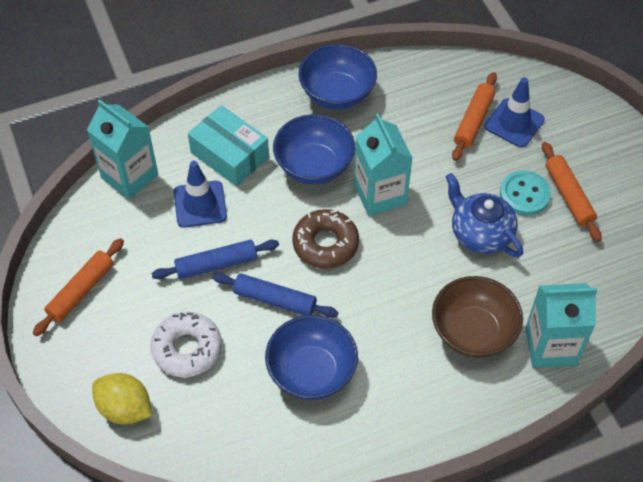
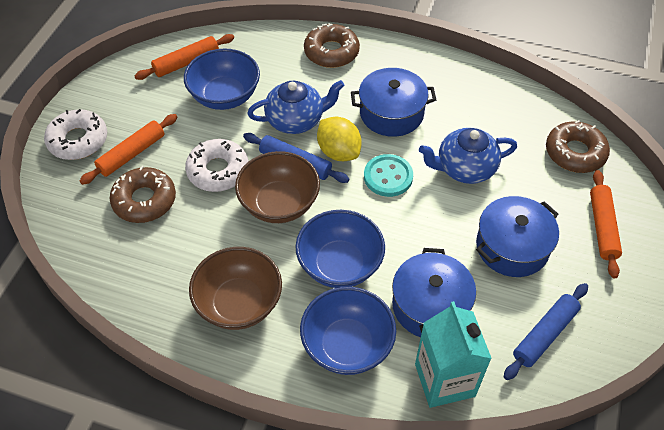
blue pot: none = 0 -> [351,68,436,137] [392,248,476,337] [476,196,559,277] = 3
blue teapot: [445,173,523,257] = 1 -> [247,80,344,134] [419,128,517,184] = 2
blue traffic cone: [174,161,227,228] [485,77,545,147] = 2 -> none = 0
brown bowl: [432,276,523,358] = 1 -> [189,247,282,330] [235,151,320,223] = 2
brown donut: [292,209,359,269] = 1 -> [109,166,176,223] [304,23,360,68] [546,120,610,173] = 3
turquoise box: [188,105,269,186] = 1 -> none = 0
turquoise carton: [87,99,158,199] [354,114,412,216] [525,283,598,368] = 3 -> [415,301,492,408] = 1
white donut: [151,312,222,378] = 1 -> [44,109,107,160] [185,139,249,192] = 2

